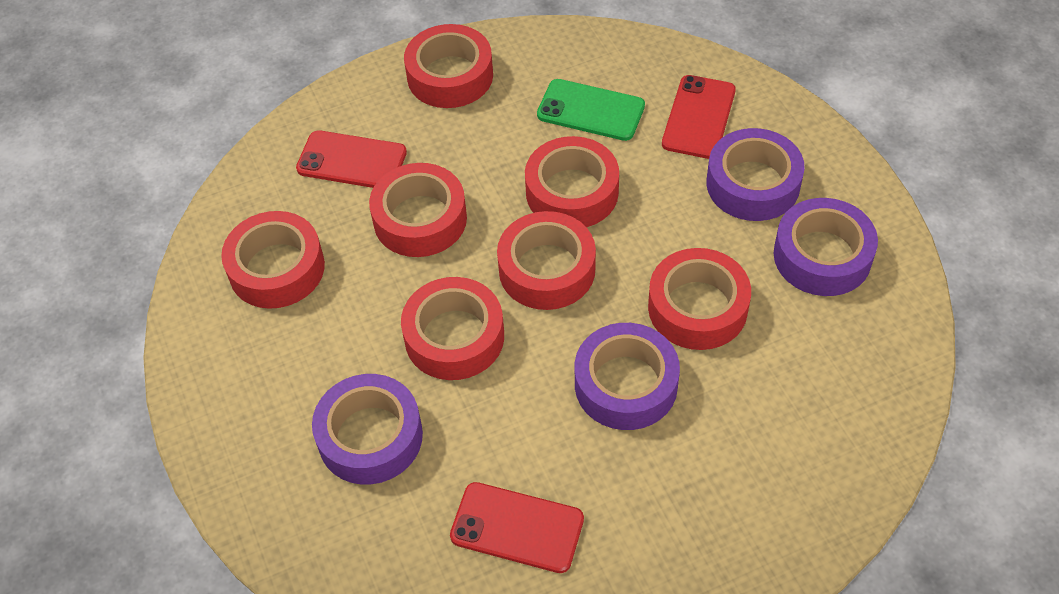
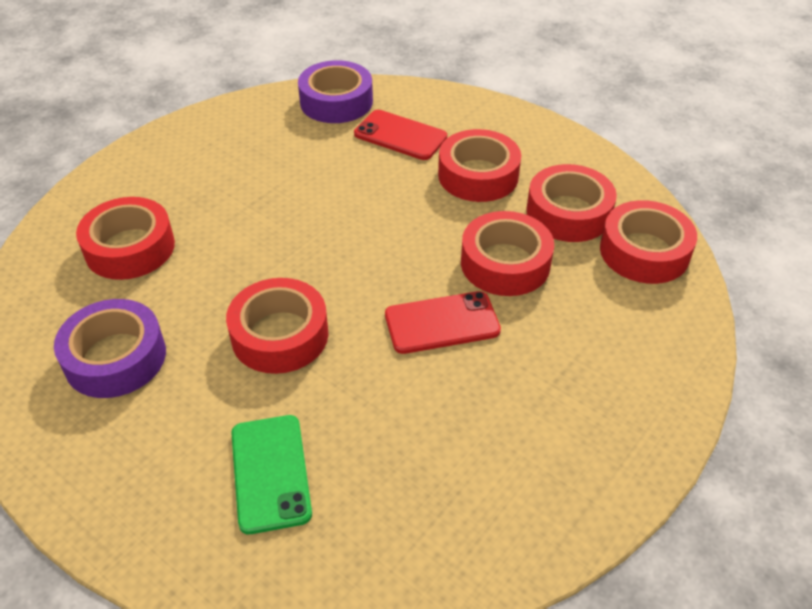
purple tape: [312,374,423,484] [575,323,680,430] [707,128,805,221] [774,198,878,296] = 4 -> [54,299,166,398] [298,60,373,123] = 2
red phone: [296,130,407,188] [450,482,584,573] [662,75,736,159] = 3 -> [354,110,447,160] [385,291,501,354] = 2
red tape: [221,211,325,309] [369,163,467,257] [401,277,504,380] [404,24,493,108] [497,211,596,310] [525,136,619,227] [648,248,751,350] = 7 -> [76,197,175,280] [226,278,329,374] [438,129,521,202] [461,211,554,296] [526,164,617,242] [600,200,697,284] = 6

